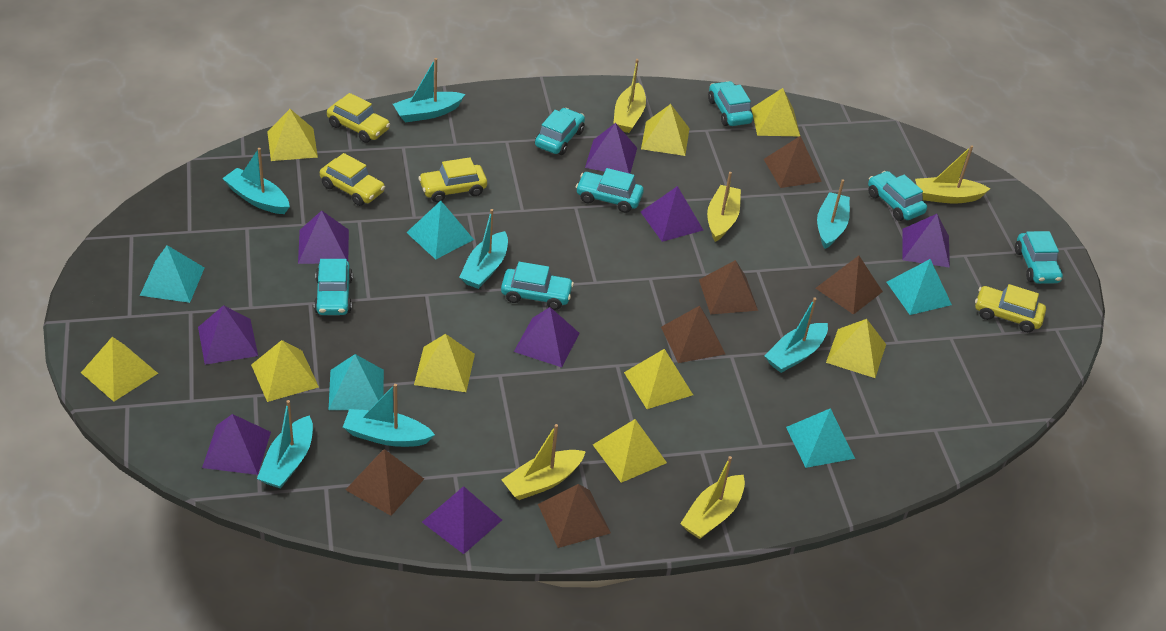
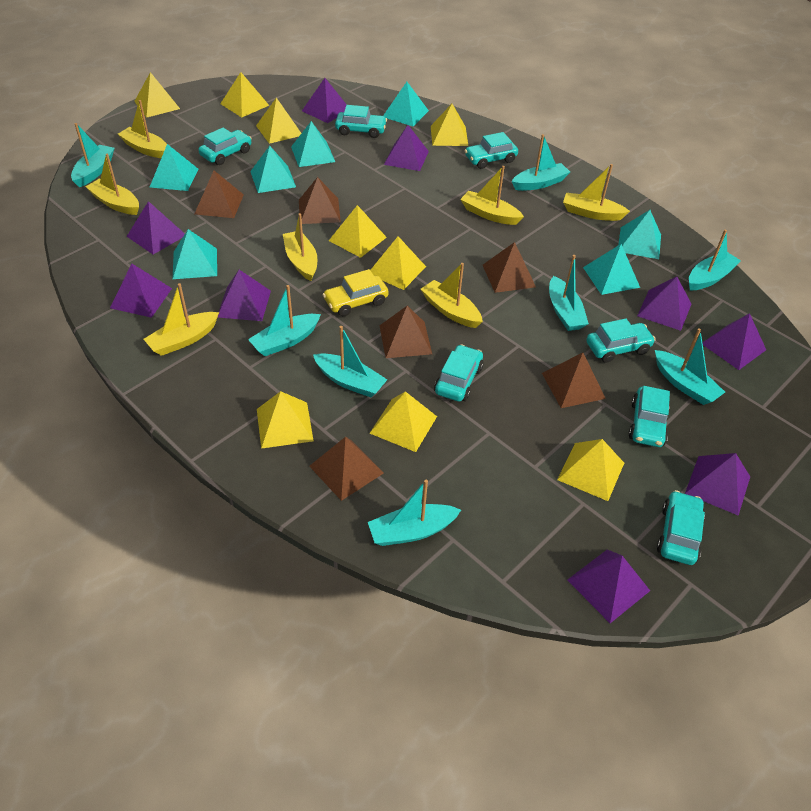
purple pyramid: [198,305,258,365] [202,414,271,475] [298,211,349,264] [422,486,502,554] [514,307,579,367] [585,123,637,174] [641,186,703,242] [902,214,950,268] = 8 -> [110,264,172,318] [127,201,185,255] [217,270,271,321] [302,78,347,123] [384,125,429,171] [567,550,650,623] [637,277,691,331] [685,453,750,516] [702,313,766,370] = 9
turquoise boat: [222,148,290,214] [257,400,313,489] [343,384,435,447] [393,58,465,123] [459,209,508,289] [765,297,828,373] [817,179,850,249] = 7 -> [71,123,115,187] [248,285,321,356] [313,326,387,397] [368,480,461,546] [512,134,570,191] [549,255,589,331] [655,328,725,405] [689,230,741,290] = 8
turquoise pyramid: [140,245,204,303] [329,354,384,410] [406,201,474,259] [786,408,855,468] [887,259,952,315] = 5 -> [150,144,198,191] [173,229,217,279] [250,146,296,193] [291,121,335,167] [383,82,429,126] [583,244,640,295] [618,210,661,259] = 7
yellow boat: [501,424,586,500] [613,59,646,133] [680,456,745,539] [707,172,741,242] [915,145,991,203] = 5 -> [86,154,139,215] [118,100,167,158] [144,283,219,356] [283,213,317,281] [421,263,483,328] [460,166,524,225] [563,164,630,221] = 7
yellow car: [320,153,385,206] [327,93,390,143] [418,157,487,202] [975,284,1046,333] = 4 -> [322,269,389,316] = 1

